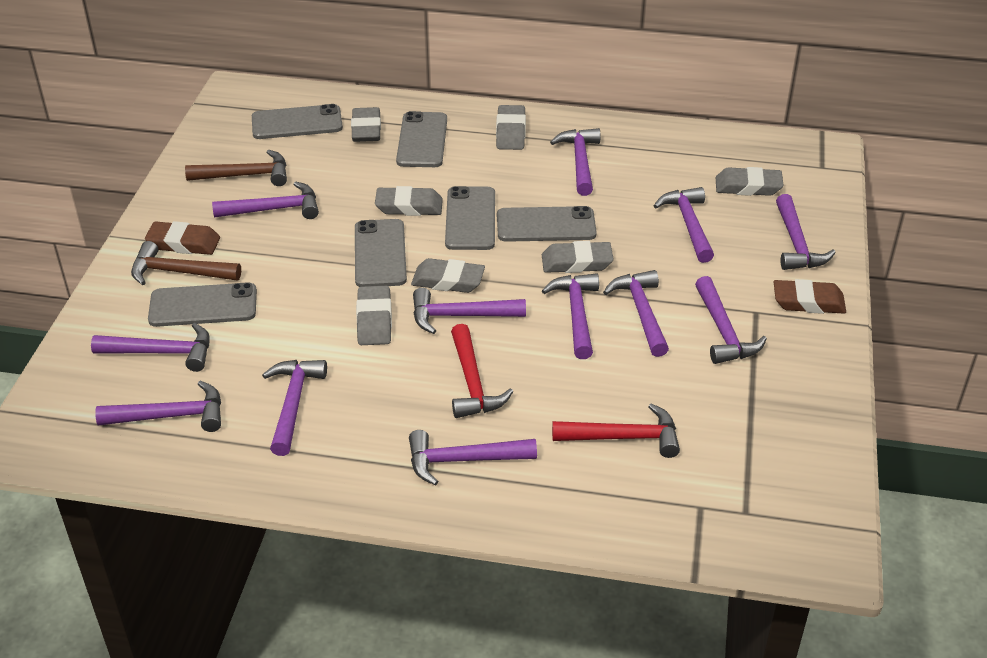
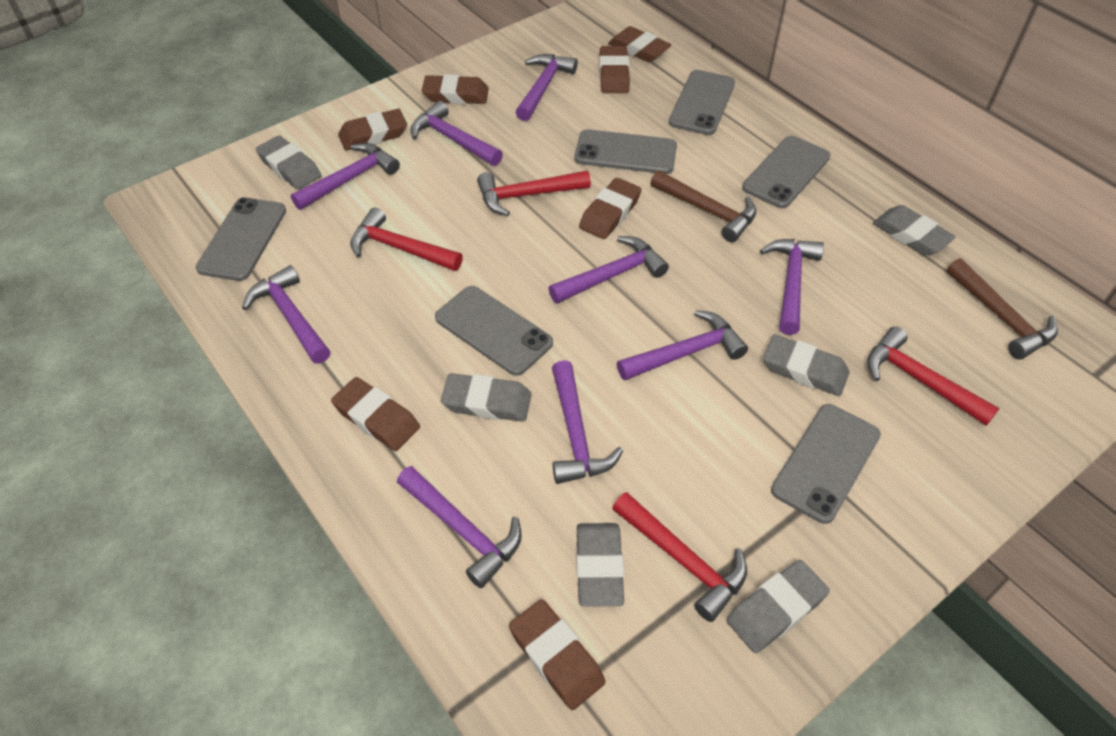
brown eraser: [145,221,220,255] [774,279,846,314] = 2 -> [331,377,420,451] [338,109,407,151] [422,74,489,104] [509,599,606,710] [579,178,642,239] [599,46,630,93] [608,26,671,62] = 7
grey eraser: [351,107,381,142] [356,285,392,345] [375,186,443,216] [411,258,485,293] [496,105,526,150] [542,241,614,273] [716,167,784,196] = 7 -> [256,136,322,190] [441,373,532,422] [576,523,624,607] [726,559,830,653] [763,334,849,396] [873,205,956,255] = 6
purple hammer: [91,323,210,372] [95,381,221,432] [212,182,319,219] [262,360,327,456] [409,430,537,485] [413,288,526,334] [542,273,599,359] [550,128,600,196] [603,270,669,357] [654,187,714,263] [695,276,767,364] [776,194,836,270] = 12 -> [242,265,330,364] [291,143,400,210] [397,466,522,588] [410,101,503,166] [515,54,578,121] [548,236,669,304] [552,360,623,484] [617,310,748,380] [760,239,824,335] = 9
red hammer: [451,324,513,418] [552,404,680,458] = 2 -> [350,208,463,271] [477,171,591,216] [612,492,747,622] [867,326,1000,426] = 4

